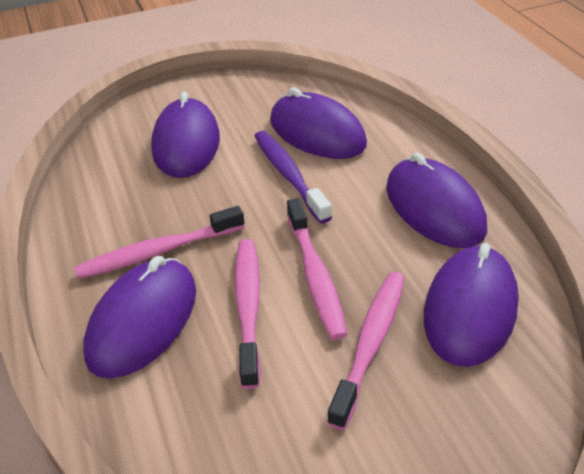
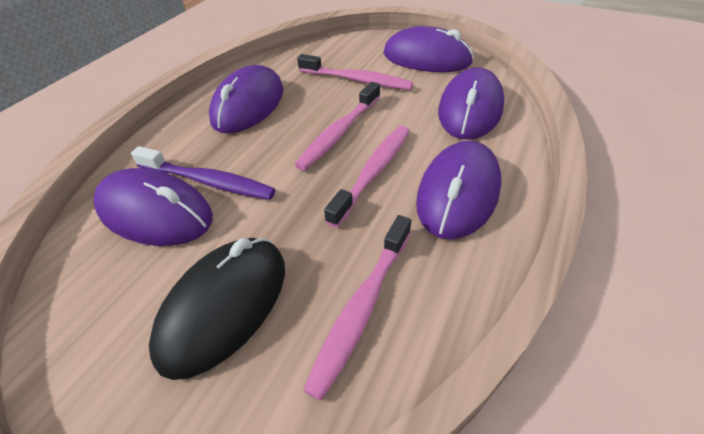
black mouse: none = 0 -> [149,238,285,380] = 1

